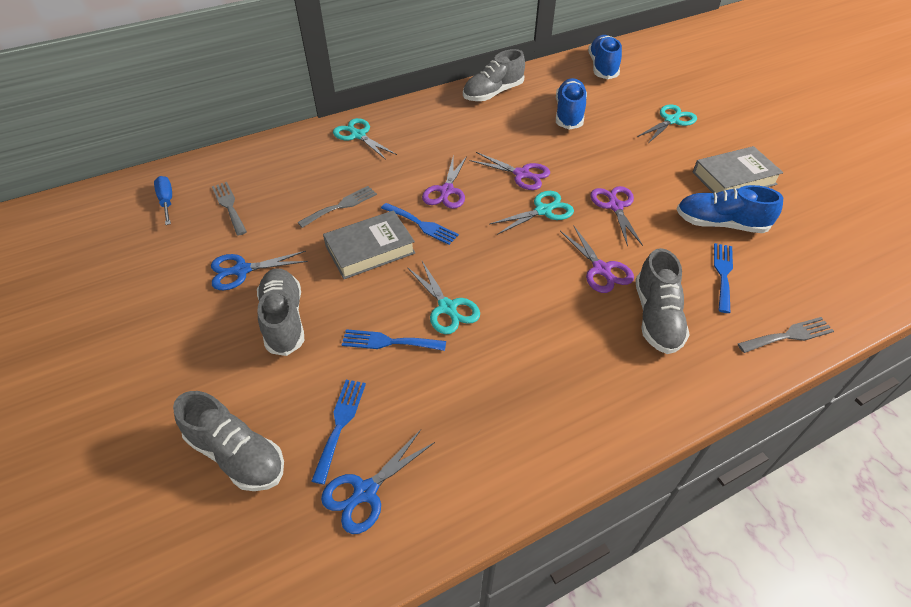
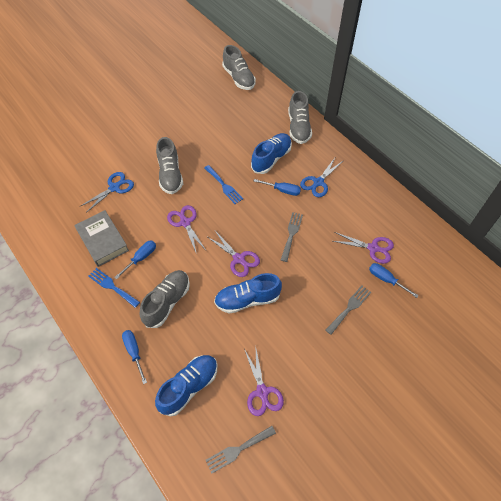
blue fork: [311,380,366,484] [342,329,446,351] [381,203,459,245] [714,243,733,313] = 4 -> [88,268,140,308] [204,165,243,204] = 2
blue screwdriver: [154,176,172,225] = 1 -> [115,240,156,279] [122,330,147,384] [254,179,301,196] [369,263,419,298] = 4
grey book: [323,210,415,279] [693,146,783,193] = 2 -> [74,210,129,267] = 1
turquoise scissors: [333,118,397,160] [407,261,480,334] [490,191,574,235] [637,104,697,143] = 4 -> none = 0

